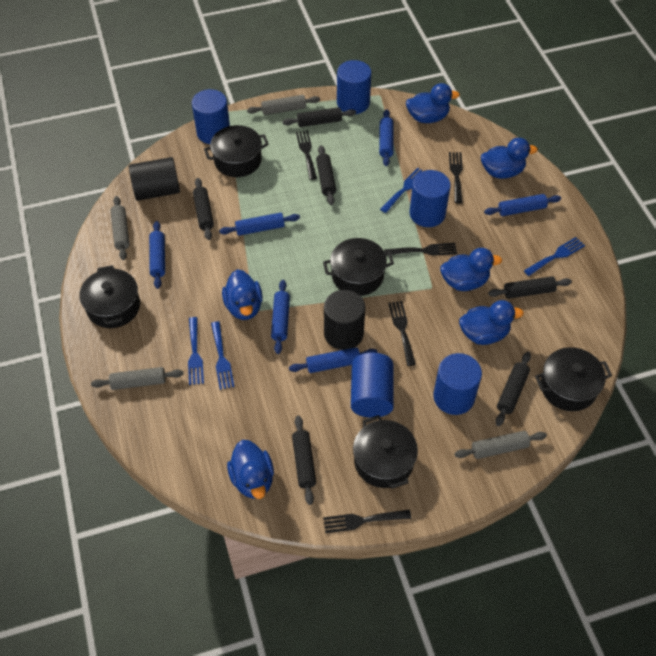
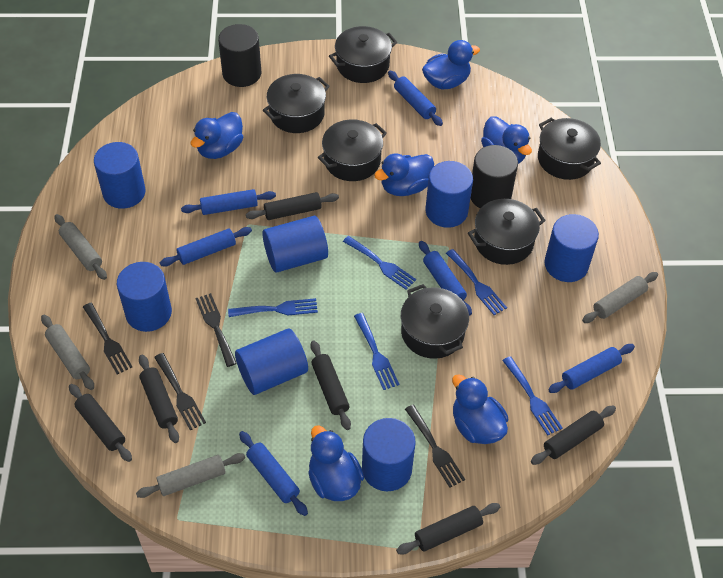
black fork: [296,130,317,180] [323,510,411,533] [384,243,457,256] [388,301,416,366] [449,152,463,203] = 5 -> [83,303,132,375] [154,353,206,430] [195,293,237,367] [405,405,465,488] = 4
black pot: [79,265,140,328] [204,125,269,177] [323,238,394,296] [353,415,418,489] [535,347,612,411] = 5 -> [263,74,330,133] [318,119,387,181] [329,26,397,83] [401,284,469,359] [468,199,546,265] [538,117,601,180] = 6
blue cylinder: [192,89,230,144] [337,60,371,114] [351,353,394,418] [409,170,451,227] [433,353,482,415] = 5 -> [94,142,146,209] [117,262,172,332] [235,328,308,395] [263,216,328,273] [362,418,416,491] [426,161,473,228] [544,214,599,282] = 7
blue fork: [188,317,204,385] [211,321,234,390] [380,168,422,213] [524,237,585,276] = 4 -> [228,298,318,317] [343,236,416,290] [354,313,399,390] [446,249,507,315] [502,356,563,435] = 5

